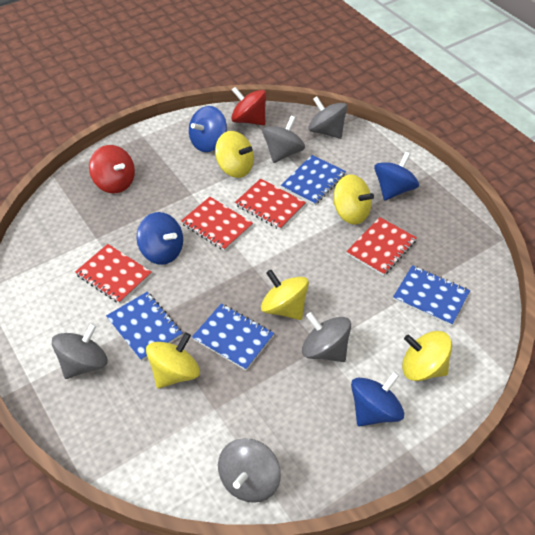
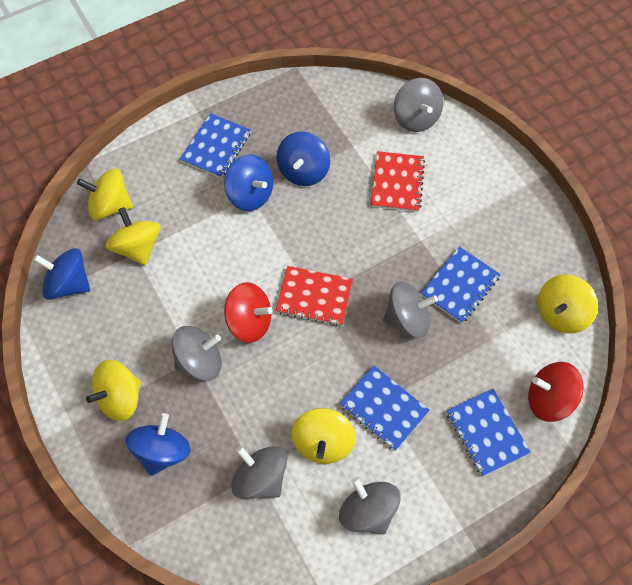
red notebook: [75,244,152,304] [181,197,253,251] [235,178,306,230] [346,217,417,276] = 4 -> [275,266,353,326] [371,151,425,212] = 2

